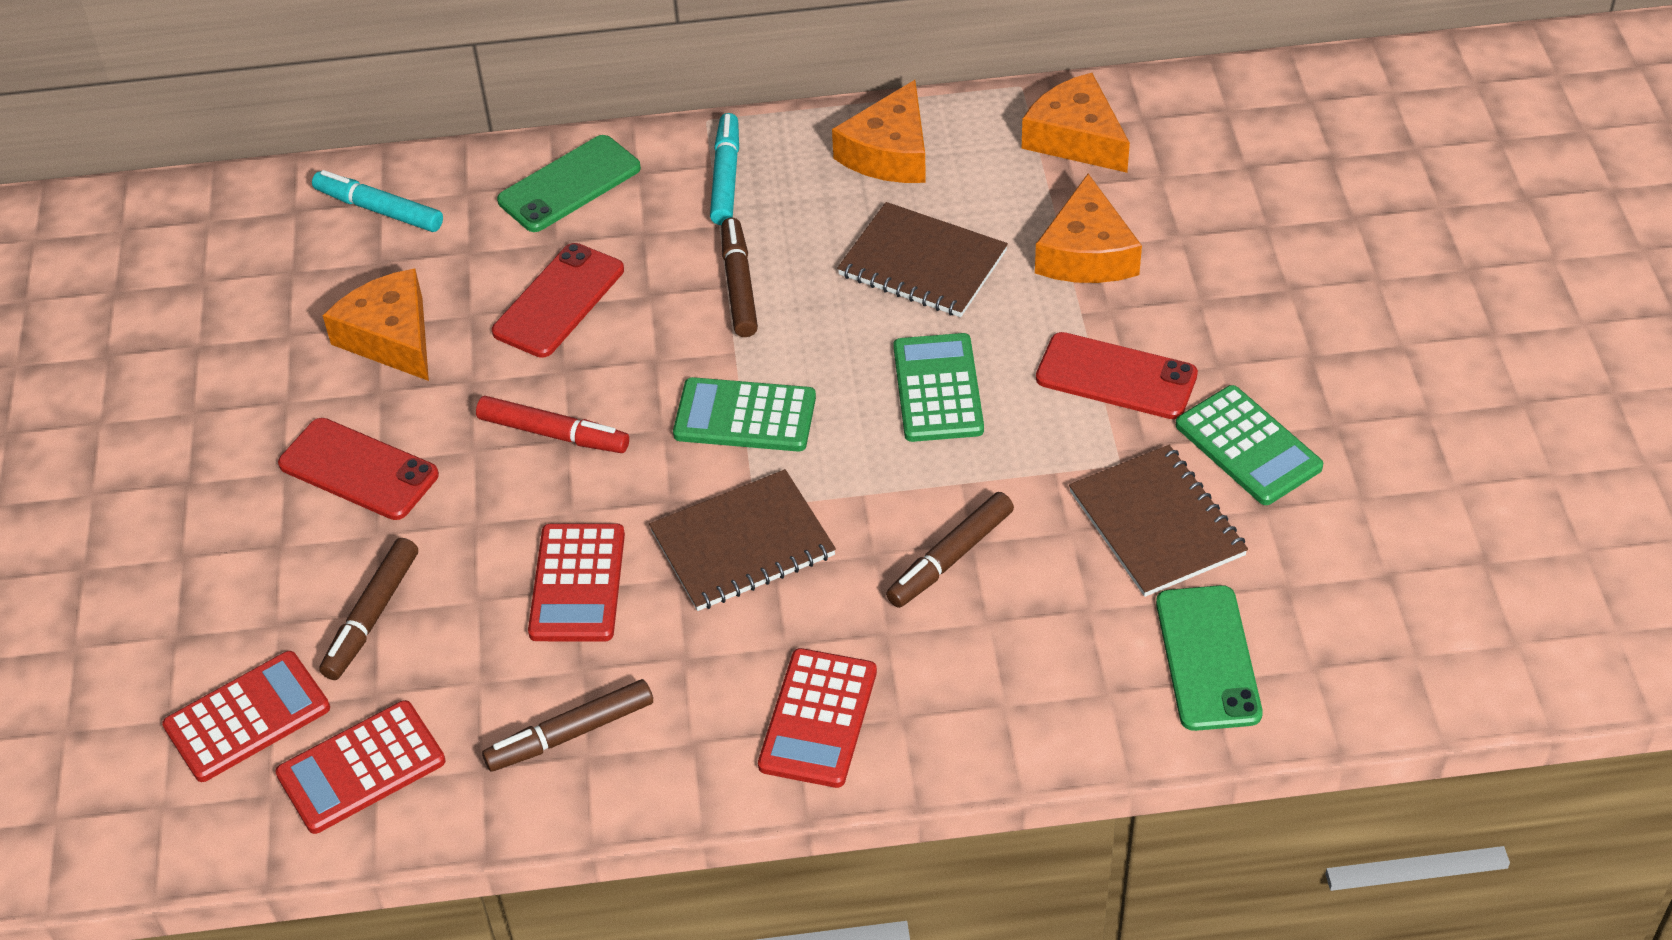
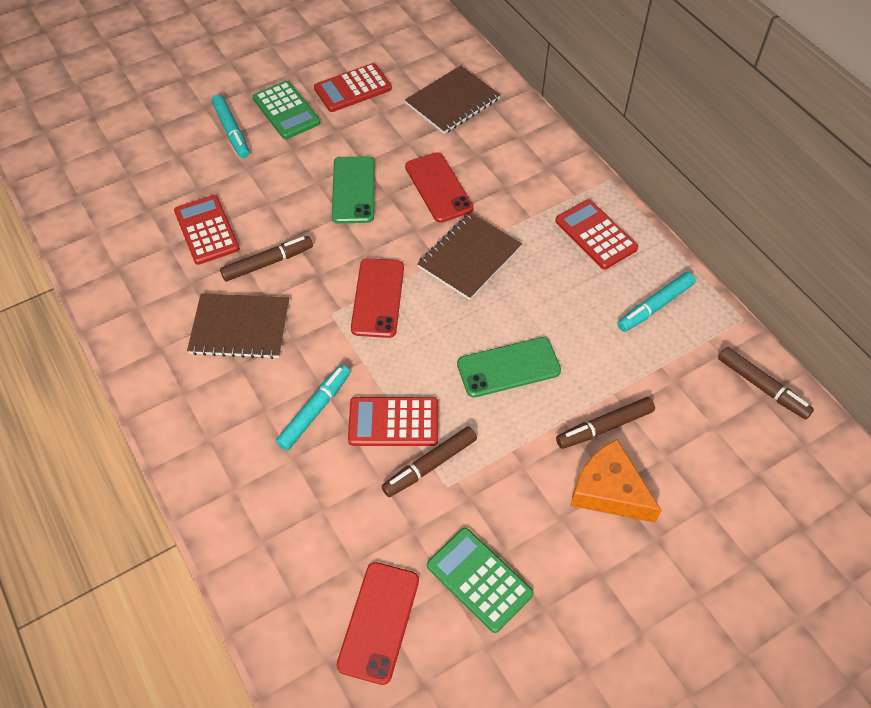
green calculator: [673,377,816,451] [893,333,984,442] [1176,385,1323,505] = 3 -> [253,81,320,139] [427,528,534,633] = 2
orange cheese: [323,269,429,381] [832,80,926,183] [1021,73,1130,173] [1035,174,1142,283] = 4 -> [570,439,662,523] = 1
red marker: [476,396,629,453] = 1 -> none = 0
turquoise marker: [312,170,443,232] [710,113,739,225] = 2 -> [212,95,249,158] [276,365,350,450] [618,272,696,332] = 3

